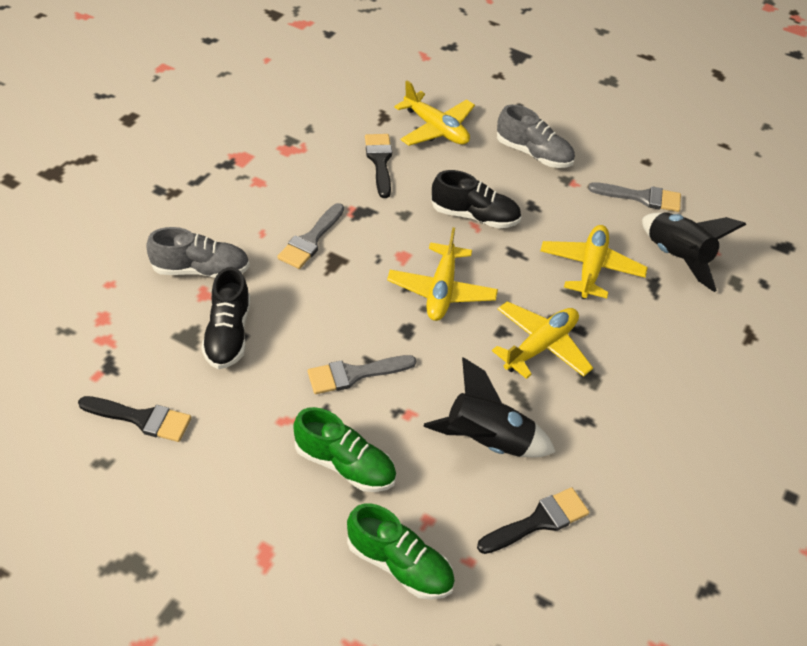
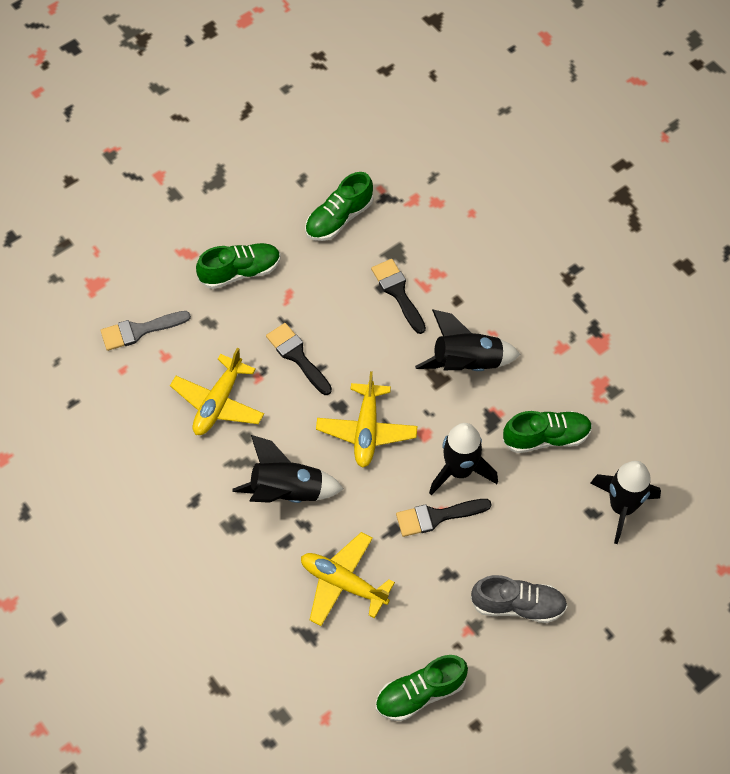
black rocket: [423,357,556,458] [642,212,746,292] = 2 -> [233,435,344,503] [415,310,521,371] [429,423,498,495] [590,461,661,544] = 4
black shoe: [201,267,251,369] [431,170,521,228] = 2 -> none = 0
green shoe: [293,407,396,492] [347,503,455,600] = 2 -> [196,243,281,289] [305,172,374,241] [376,655,468,721] [502,411,592,453] = 4
grey brush: [277,203,344,269] [307,355,416,394] [588,182,681,212] = 3 -> [100,311,191,351] = 1
grey shoe: [146,227,250,278] [497,105,575,168] = 2 -> [471,575,568,623] = 1
yellow plane: [387,227,498,321] [394,80,475,146] [492,301,593,379] [540,225,648,299] = 4 -> [170,348,264,435] [301,532,395,626] [316,371,417,468] = 3

